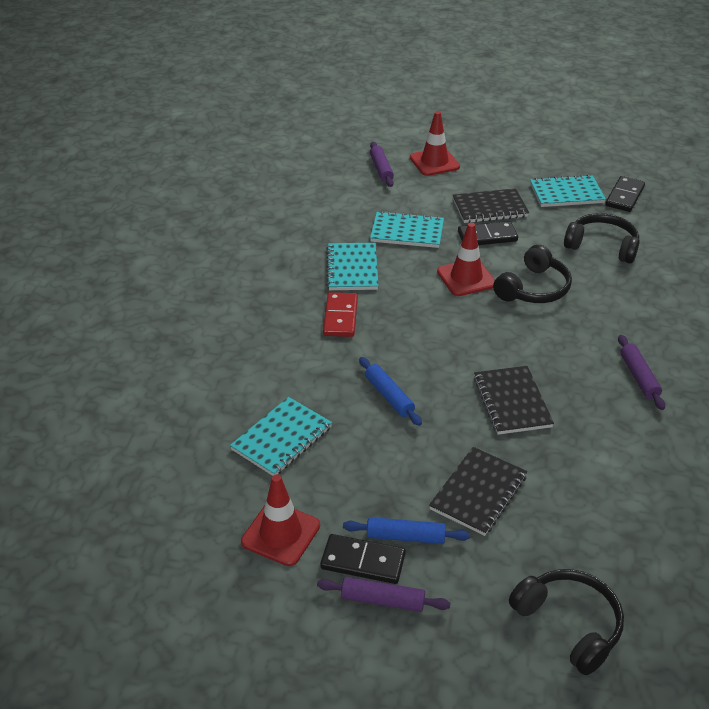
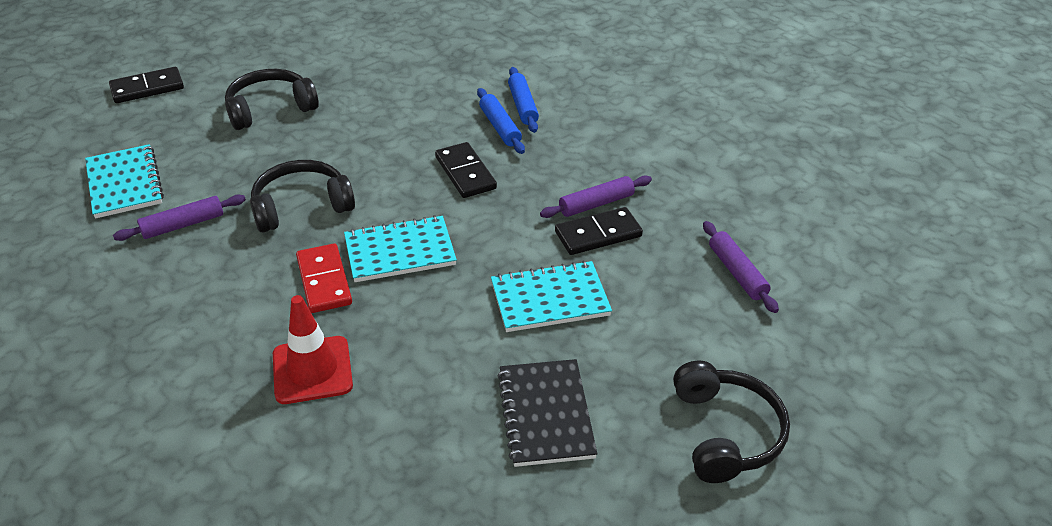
black notebook: [429,447,527,536] [453,188,529,223] [474,366,554,435] = 3 -> [498,359,598,467] = 1
red traffic cone: [241,474,320,566] [410,111,460,176] [437,223,495,296] = 3 -> [273,295,353,404] = 1
turquoise notebook: [230,397,332,476] [326,243,379,290] [370,211,444,248] [530,175,606,207] = 4 -> [85,144,164,219] [344,215,457,282] [491,261,612,332] = 3

